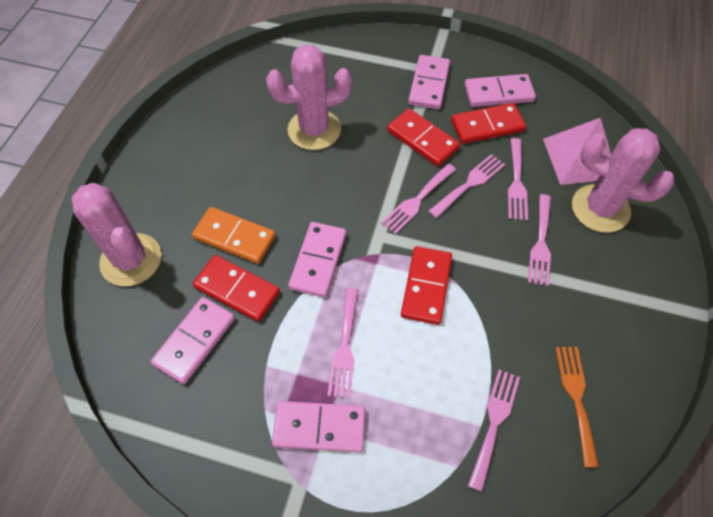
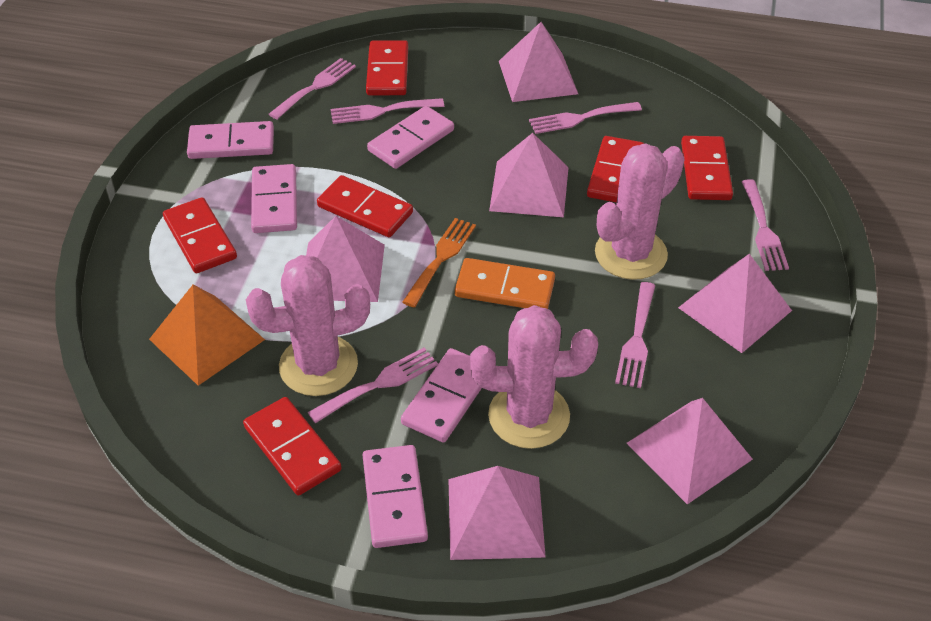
orange pyramid: none = 0 -> [149,285,265,386] = 1
pink pyramid: [543,118,611,185] = 1 -> [306,216,385,302] [448,466,546,560] [489,133,569,217] [499,22,578,102] [627,398,753,504] [678,254,792,353] = 6
red domino: [193,255,280,322] [387,108,460,166] [401,246,452,325] [451,103,526,144] = 4 -> [163,197,237,273] [243,397,341,496] [317,175,413,237] [366,40,408,95] [587,136,644,203] [681,136,733,200] = 6

